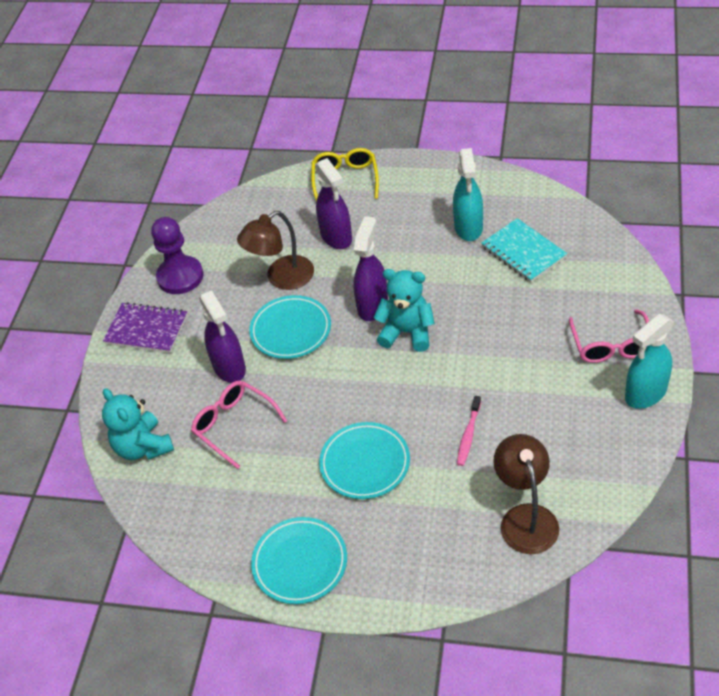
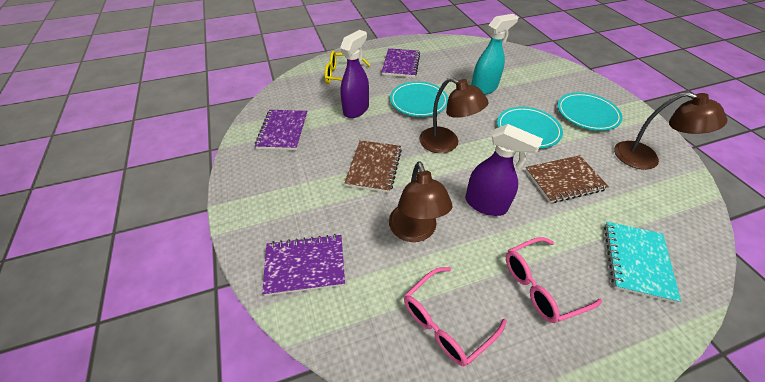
brown lamp: [237,211,314,290] [493,434,559,554] = 2 -> [389,161,452,242] [419,77,489,153] [614,92,728,170] = 3
brown notebook: none = 0 -> [345,140,402,193] [525,155,609,203] = 2
pink toothbrush: [457,396,481,466] = 1 -> none = 0
purple notebook: [103,302,187,353] = 1 -> [255,110,307,150] [262,234,345,296] [382,48,420,78] = 3
purple pawn: [151,217,203,294] = 1 -> none = 0
purple spray bottle: [199,290,246,383] [315,158,352,249] [353,216,388,321] = 3 -> [340,30,369,118] [465,124,543,216] = 2
turquoise spray bottle: [453,148,483,241] [625,314,674,409] = 2 -> [471,14,518,95] = 1
turquoise teddy bear: [102,388,174,460] [373,269,435,352] = 2 -> none = 0

